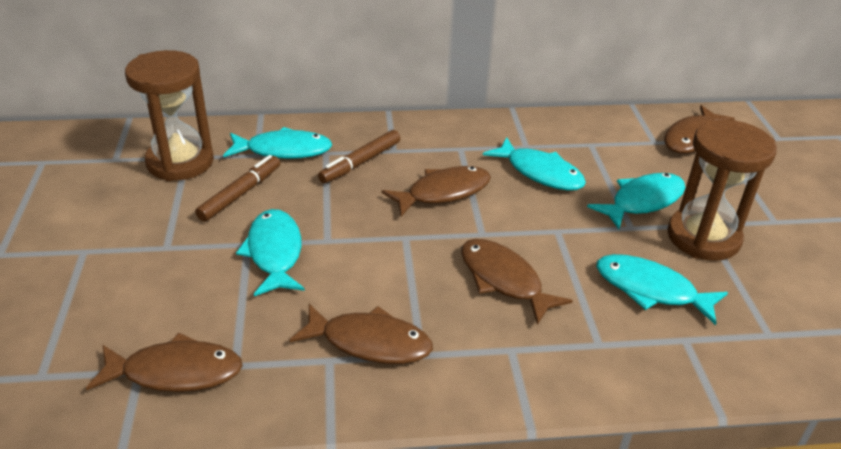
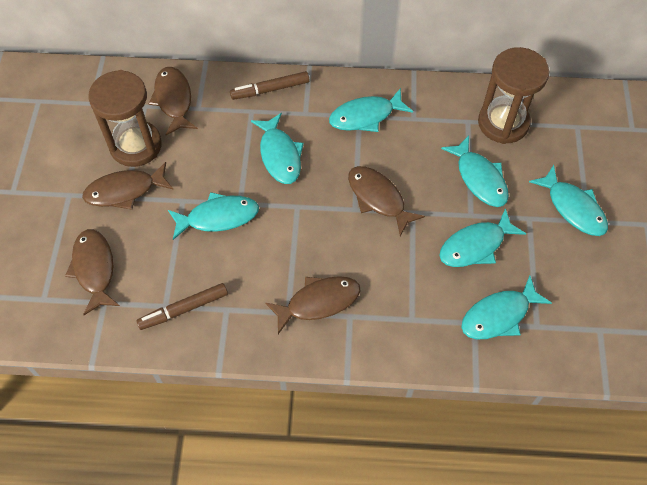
turquoise fish: [223,127,332,159] [236,209,305,296] [483,137,586,191] [587,173,685,229] [596,254,728,325] = 5 -> [168,192,259,240] [251,113,304,184] [329,88,413,132] [439,208,526,267] [441,136,509,207] [461,276,552,339] [529,165,608,236] = 7

